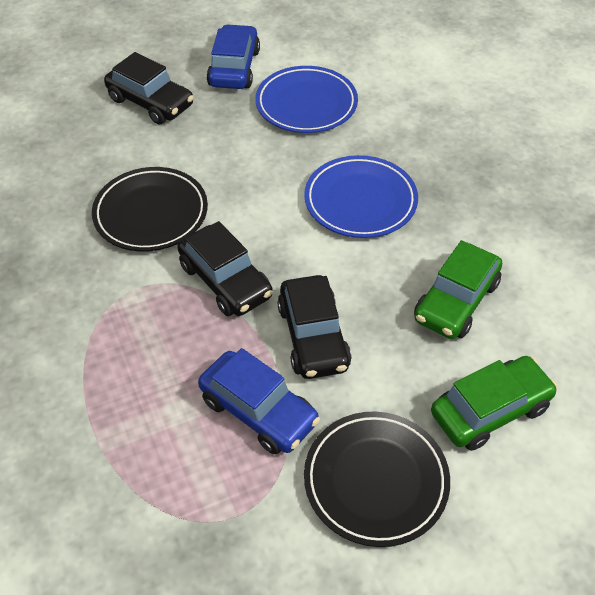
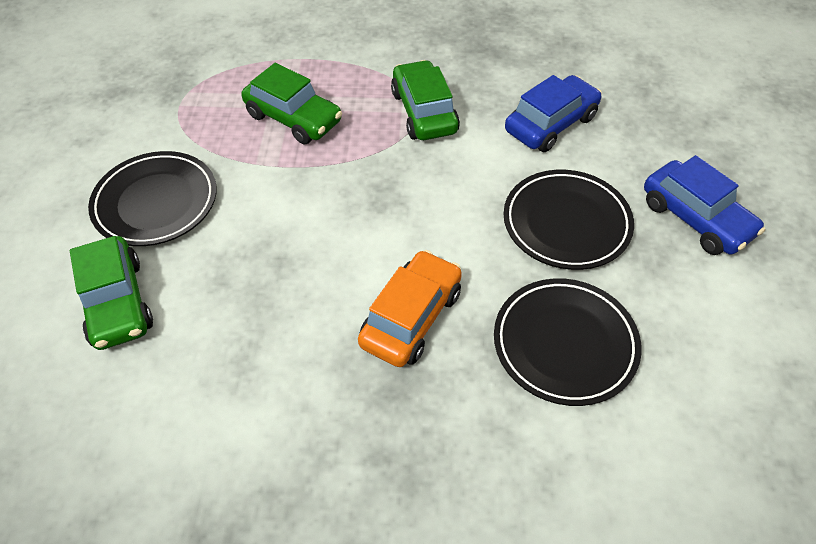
black car: [104,52,194,124] [178,221,273,316] [277,275,352,379] = 3 -> none = 0
black plate: [92,167,208,252] [304,412,450,547] = 2 -> [88,151,217,246] [494,278,642,406] [504,170,634,270] = 3
blue plate: [255,66,358,133] [304,155,418,238] = 2 -> none = 0
green car: [414,240,502,339] [431,356,558,451] = 2 -> [70,236,153,350] [241,63,342,144] [391,60,460,140] = 3
orange car: none = 0 -> [358,250,462,367] = 1

